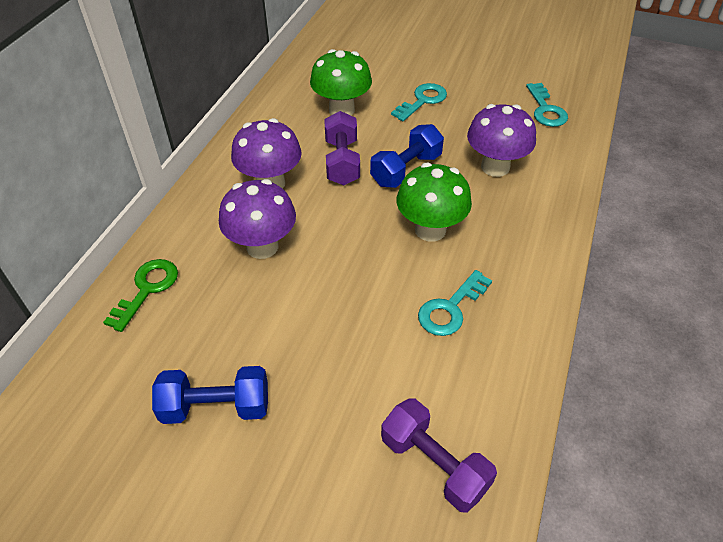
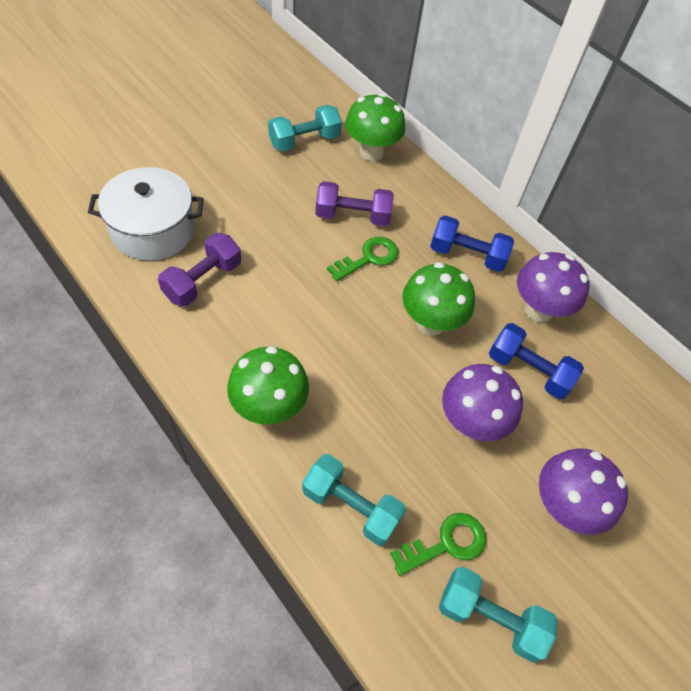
green key: [103,259,178,332] = 1 -> [327,237,398,281] [390,513,486,576] = 2
green mushroom: [310,49,372,116] [397,163,472,242] = 2 -> [227,346,309,425] [345,93,405,161] [402,262,475,336] = 3
turquoise dumbbell: none = 0 -> [268,105,342,151] [302,454,406,546] [439,567,558,662] = 3
turquoise key: [391,83,447,121] [418,270,492,336] [526,83,568,127] = 3 -> none = 0
white pot: none = 0 -> [88,167,204,261] = 1

